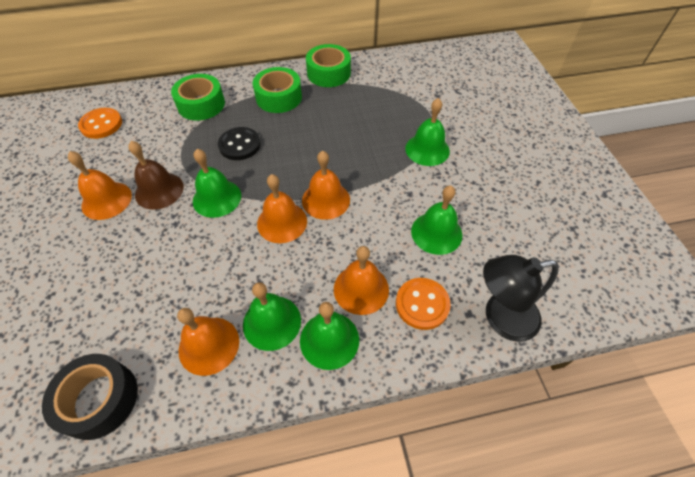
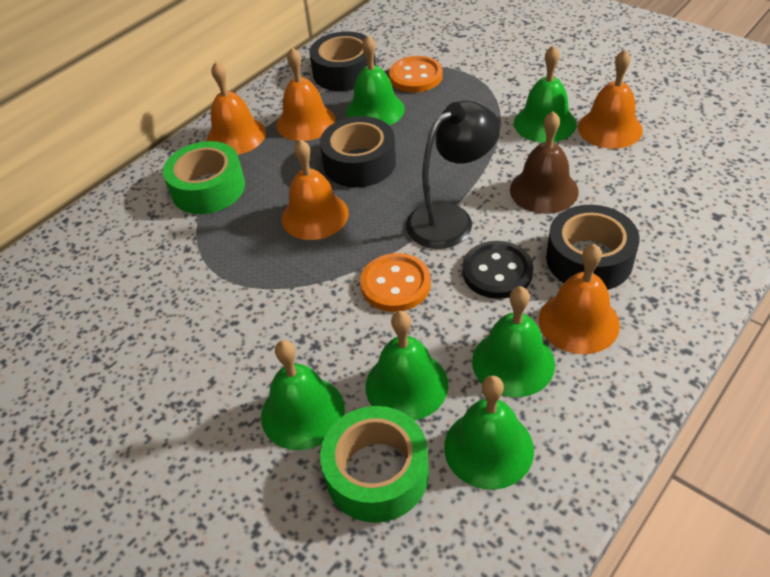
black tape: [42,354,138,440] = 1 -> [309,32,376,91] [320,116,396,187] [546,205,640,290] = 3
green bell: [193,149,241,218] [243,282,301,351] [300,302,359,370] [405,98,450,166] [411,186,462,255] = 5 -> [261,340,345,450] [346,35,405,126] [366,311,448,420] [444,376,534,490] [472,286,555,397] [514,45,577,143] = 6
green tape: [171,74,225,121] [253,67,302,113] [306,44,351,87] = 3 -> [163,141,245,214] [320,406,429,523] = 2

